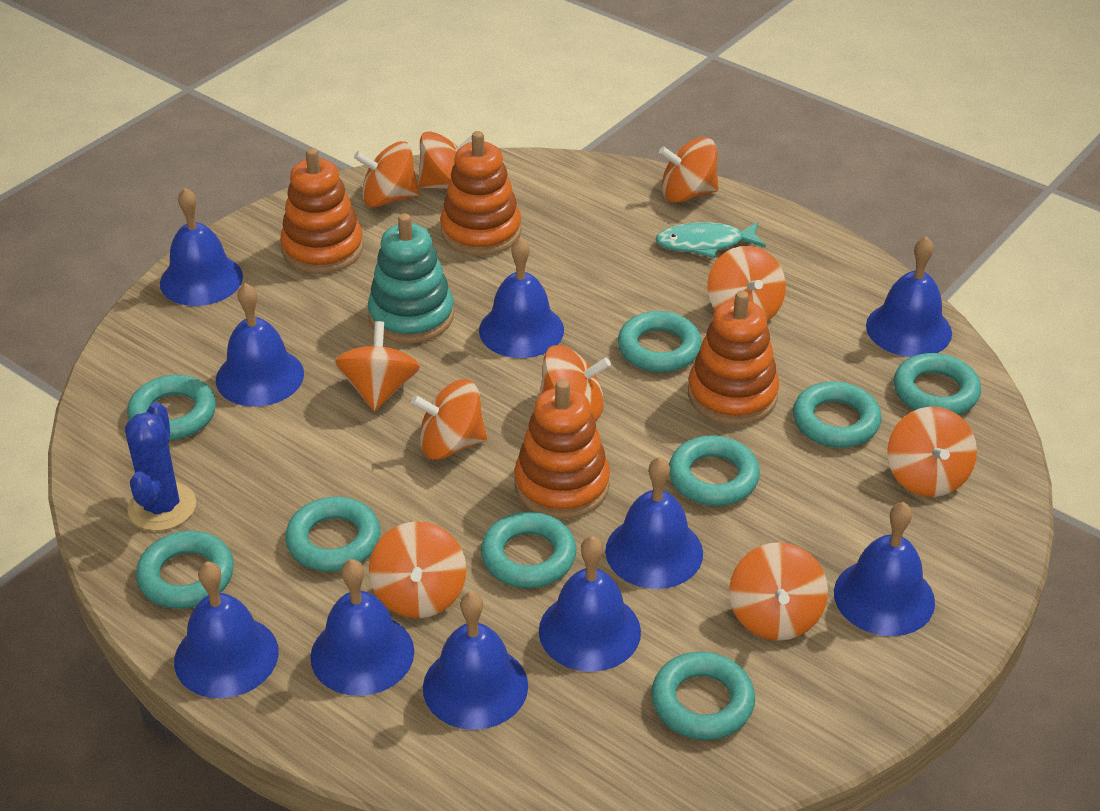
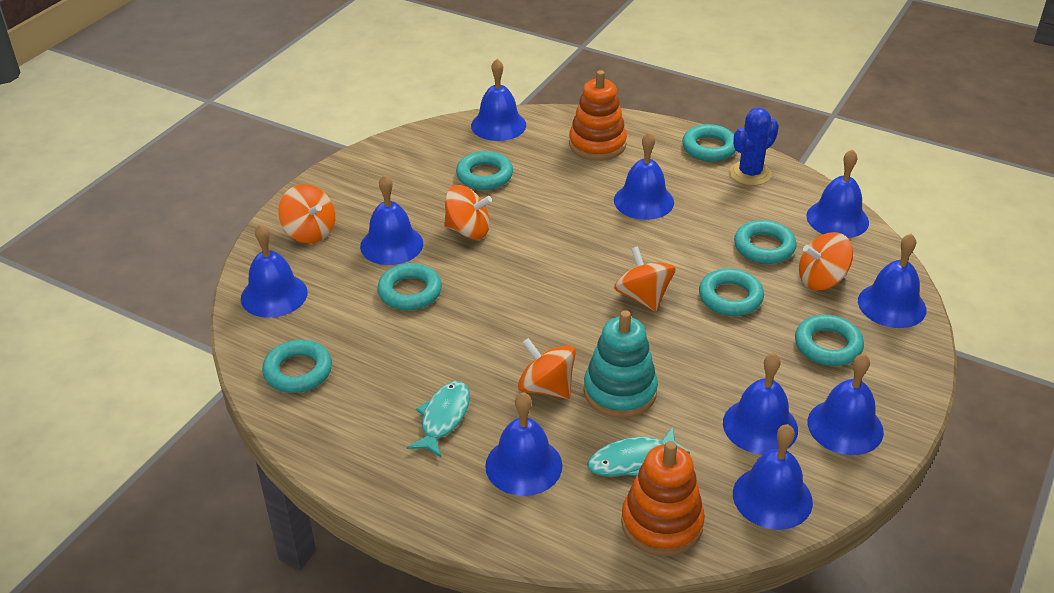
orange spinning top: [334,321,420,411] [354,141,420,207] [369,521,466,618] [411,379,487,460] [418,131,472,189] [539,345,611,421] [659,137,719,203] [707,246,786,321] [729,542,828,641] [887,407,977,497] = 10 -> [278,184,335,244] [444,185,492,240] [518,338,576,399] [614,246,675,312] [799,232,853,290] = 5
orange stacking toy: [280,148,364,274] [440,131,521,256] [514,379,610,519] [688,291,779,425] = 4 -> [569,70,627,161] [621,441,705,557] = 2
turquoise fish: [656,222,766,258] = 1 -> [407,381,470,457] [587,427,690,476] = 2
turquoise ring: [127,375,216,440] [136,531,234,609] [285,497,380,572] [481,512,577,588] [618,311,702,372] [651,652,755,740] [669,435,760,506] [793,381,882,448] [893,353,981,415] = 9 -> [262,340,332,393] [377,263,442,310] [456,151,513,190] [682,124,736,161] [699,268,764,316] [734,220,797,264] [795,315,864,366] = 7

